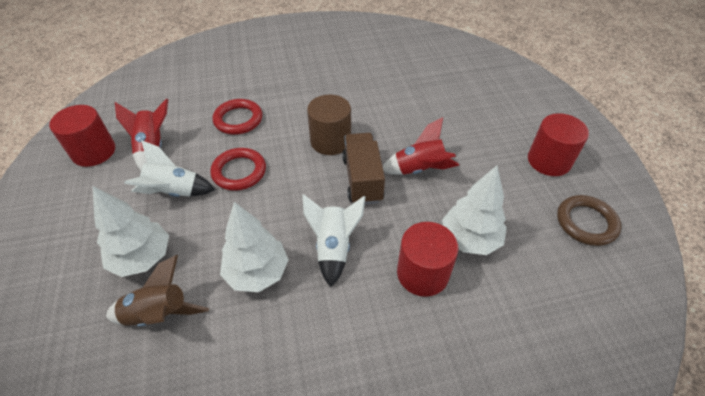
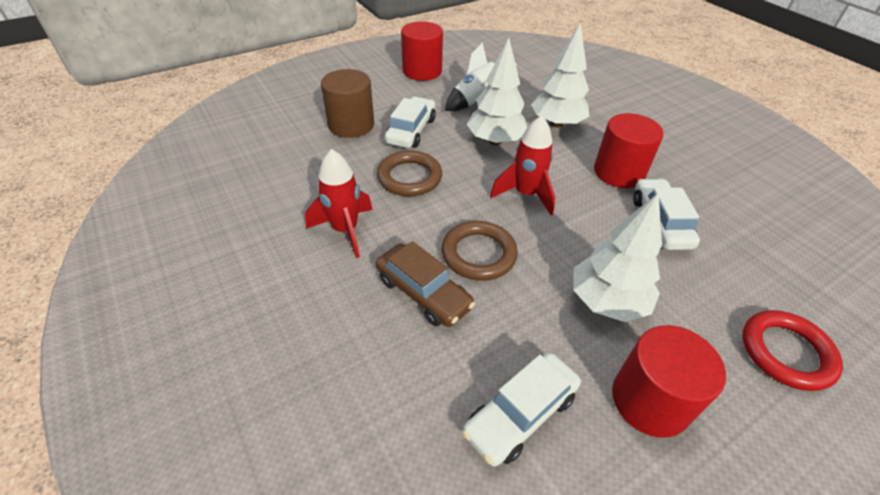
brown car: none = 0 -> [376,241,475,327] = 1
brown ring: [557,195,621,246] = 1 -> [377,151,442,196] [442,221,518,281] = 2
brown rocket: [106,255,209,327] = 1 -> none = 0
brown truck: [342,133,385,204] = 1 -> none = 0
red ring: [210,148,266,191] [212,99,262,135] = 2 -> [742,310,843,391] = 1
white car: none = 0 -> [385,97,436,148] [462,353,581,467] [633,178,700,250] = 3
white rocket: [124,140,215,197] [302,194,365,287] = 2 -> [445,42,517,111] = 1

